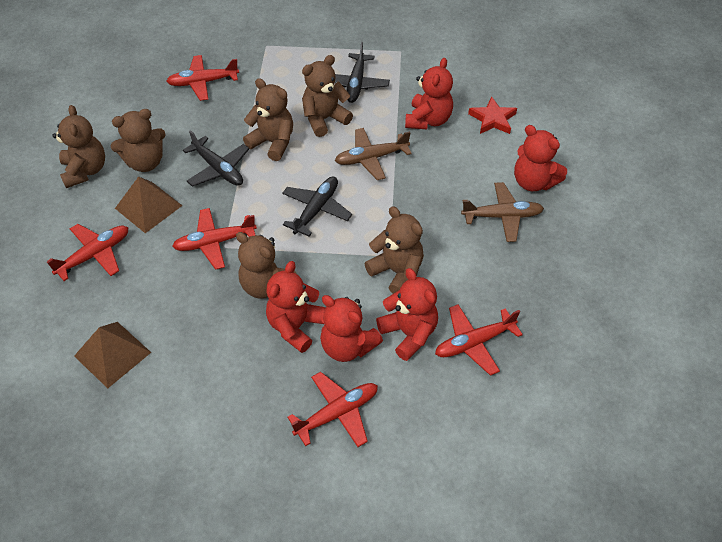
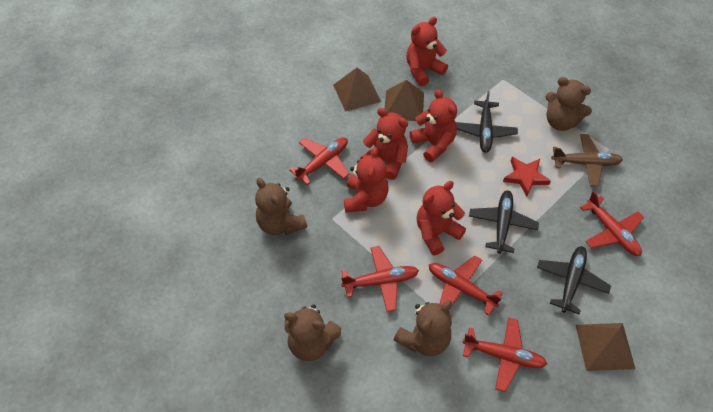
brown plane: [335,128,412,180] [461,182,544,242] = 2 -> [551,134,623,186] = 1
brown pyramid: [74,322,151,388] [115,176,182,233] = 2 -> [333,67,381,112] [385,80,424,121] [576,323,635,371] = 3
brown teddy bear: [52,105,105,188] [111,109,166,172] [236,232,297,299] [243,78,293,161] [302,55,353,137] [364,206,424,294] = 6 -> [255,178,307,235] [284,304,341,361] [394,300,452,356] [546,77,592,131] = 4

